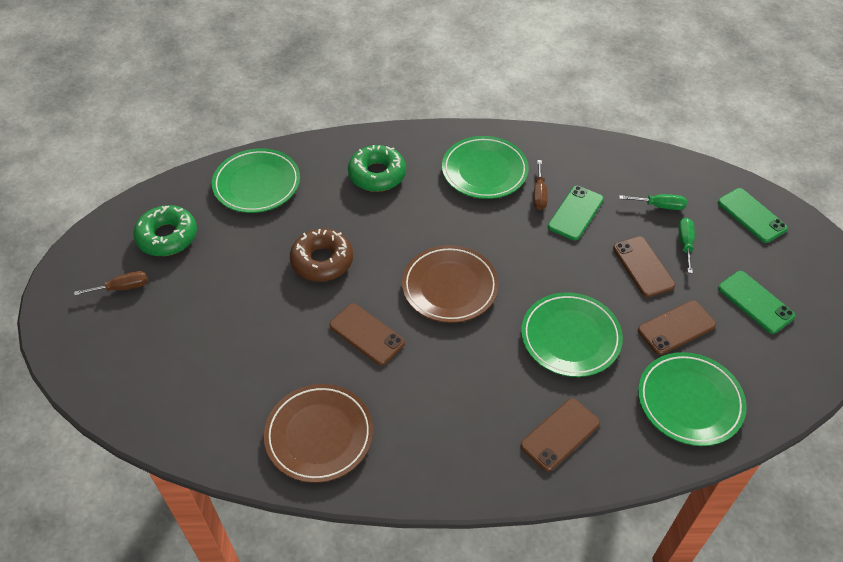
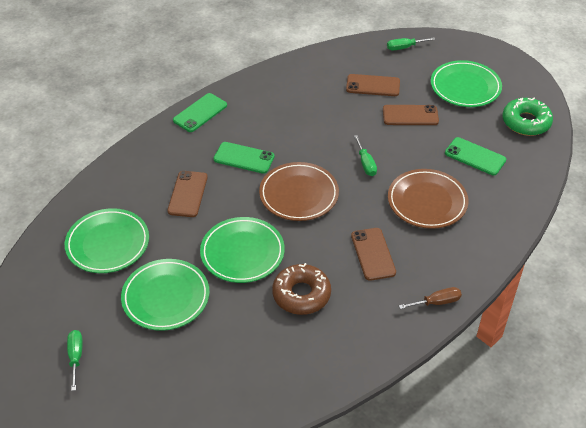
brown screwdriver: [74,271,148,296] [533,160,548,210] = 2 -> [399,287,462,309] = 1
green donut: [133,205,197,256] [348,145,406,192] = 2 -> [502,98,553,136] = 1
green screwdriver: [619,194,687,210] [679,218,695,273] = 2 -> [67,330,83,391] [354,135,377,176] [387,37,435,50] = 3

